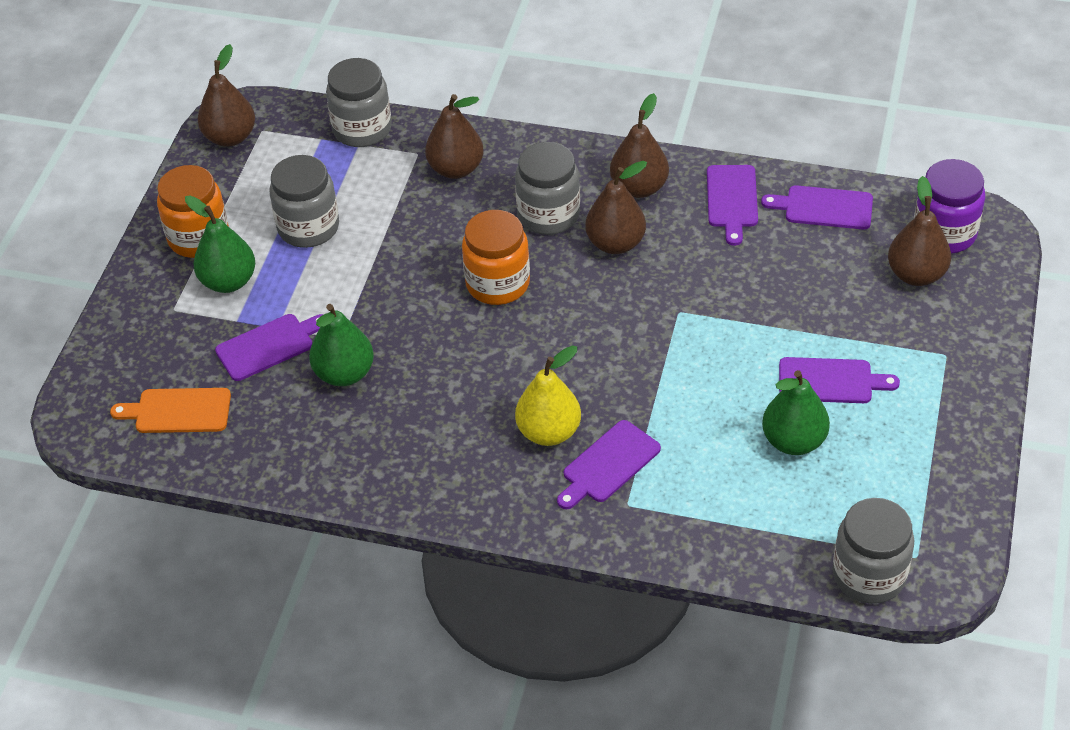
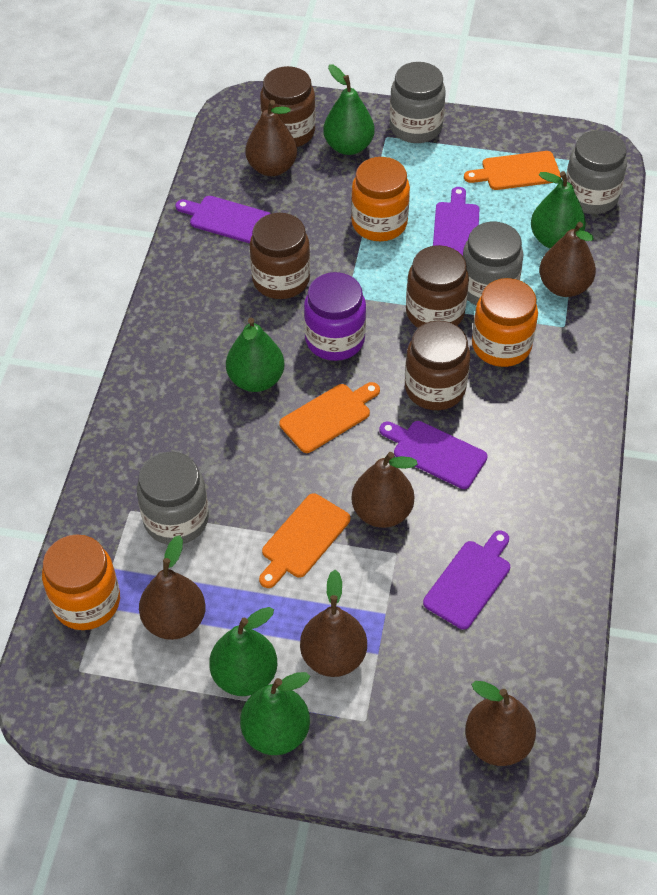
brown jar: none = 0 -> [250,213,310,299] [260,66,316,147] [405,320,470,410] [406,245,469,328] = 4
brown pear: [198,44,255,147] [425,94,484,179] [585,161,647,254] [610,93,669,198] [888,176,951,286] = 5 -> [139,535,206,640] [245,100,297,176] [300,570,367,677] [351,452,418,528] [465,681,536,766] [539,222,596,297] = 6
green pear: [185,195,255,293] [309,304,374,386] [762,370,830,455] = 3 -> [209,607,277,696] [226,318,285,392] [240,672,310,755] [323,64,374,155] [531,171,586,248] = 5
orange cutting board: [110,388,231,433] = 1 -> [259,493,350,588] [279,382,380,453] [464,151,561,190] = 3
orange jar: [157,165,229,258] [462,210,530,305] = 2 -> [42,534,120,630] [351,157,410,241] [472,278,538,367] = 3
purple cutting board: [215,314,324,381] [557,420,661,509] [707,165,758,246] [761,185,873,230] [779,357,900,403] = 5 -> [175,196,271,244] [379,421,488,489] [423,530,510,629] [433,187,480,256] = 4
yellow pear: [515,345,581,446] = 1 -> none = 0

